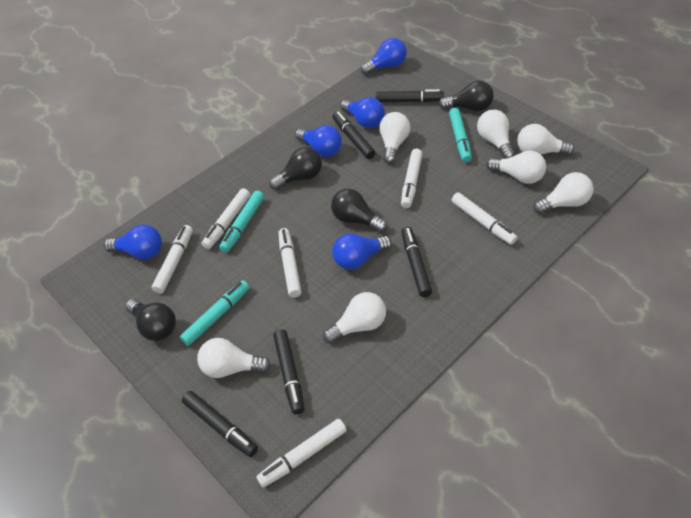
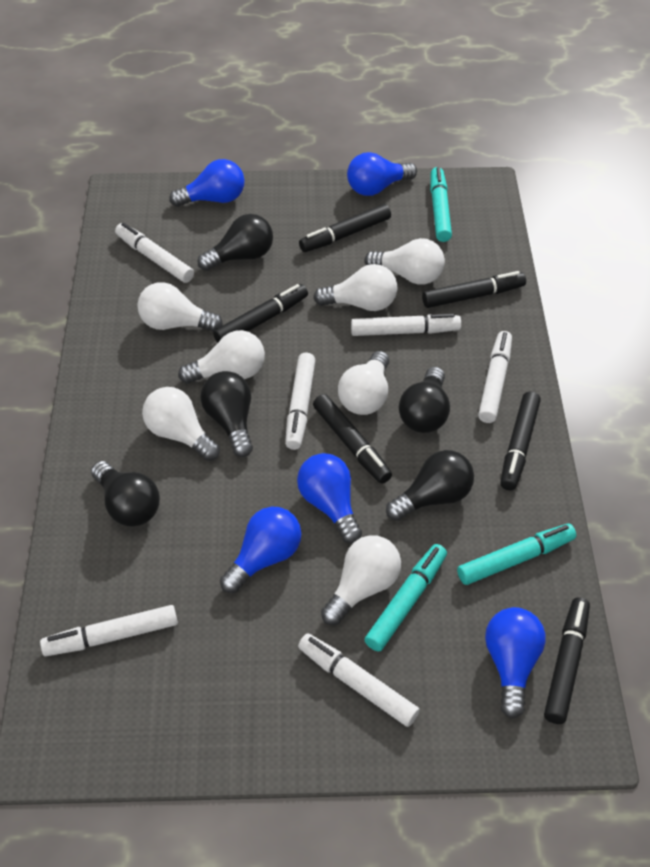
black light bulb: [125,299,176,341] [269,147,322,190] [331,189,388,232] [439,80,494,111] = 4 -> [91,461,160,527] [197,214,273,271] [200,371,253,457] [386,450,474,521] [399,367,450,433] = 5
black marker: [182,391,258,457] [273,329,304,414] [332,111,375,159] [376,89,444,102] [401,227,432,297] = 5 -> [213,284,308,343] [299,204,391,252] [313,394,392,484] [422,271,526,308] [500,392,541,490] [544,597,590,724] = 6

